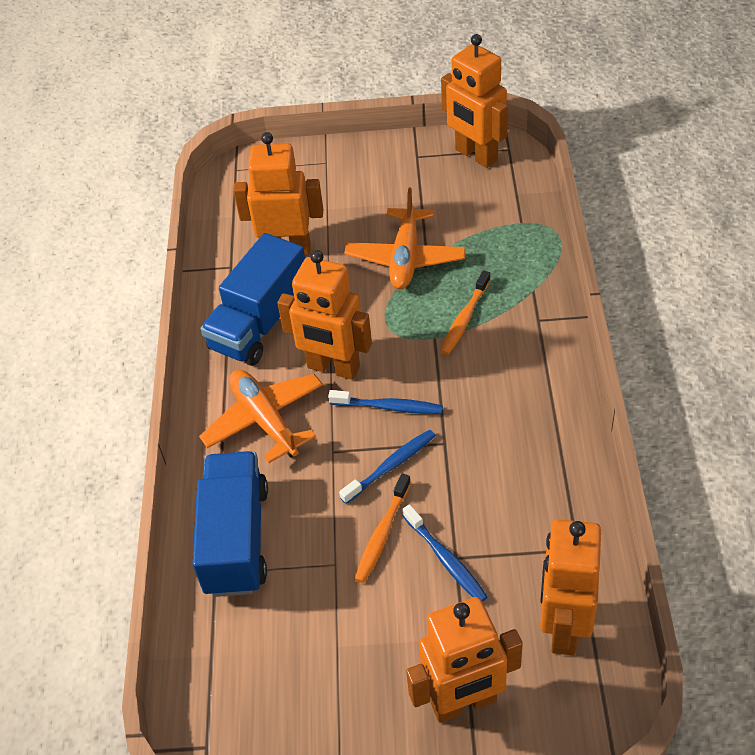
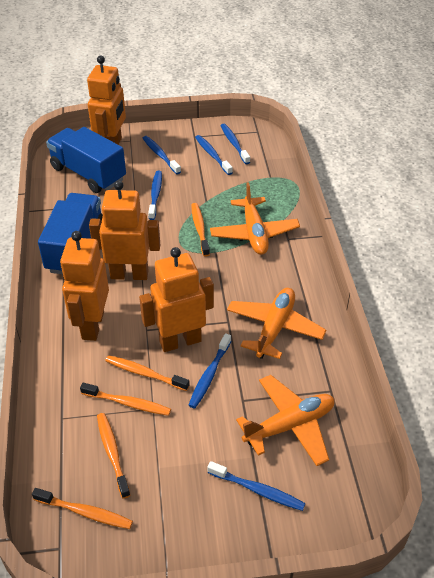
blue toothbrush: [328,390,443,414] [339,430,436,504] [402,504,488,602] = 3 -> [142,136,181,174] [148,170,162,220] [188,333,231,409] [195,135,233,175] [207,461,306,511] [220,124,250,164] = 6
orange plane: [199,370,323,463] [344,188,466,289] = 2 -> [210,182,300,255] [227,288,326,359] [236,375,335,466] = 3
orange robot: [233,132,323,256] [278,250,372,380] [406,597,523,723] [441,34,508,168] [540,519,601,655] = 5 -> [60,231,109,341] [87,56,126,145] [89,180,160,280] [139,247,214,352] = 4
orange toothbrush: [355,474,411,583] [440,270,491,355] = 2 -> [32,488,133,529] [80,383,171,416] [97,413,130,499] [105,355,190,391] [191,203,210,257] = 5

